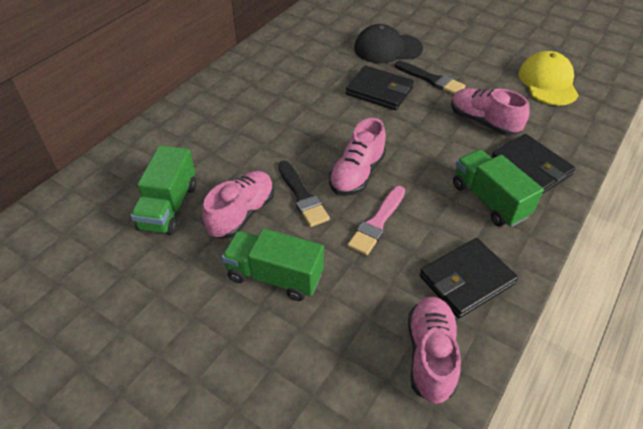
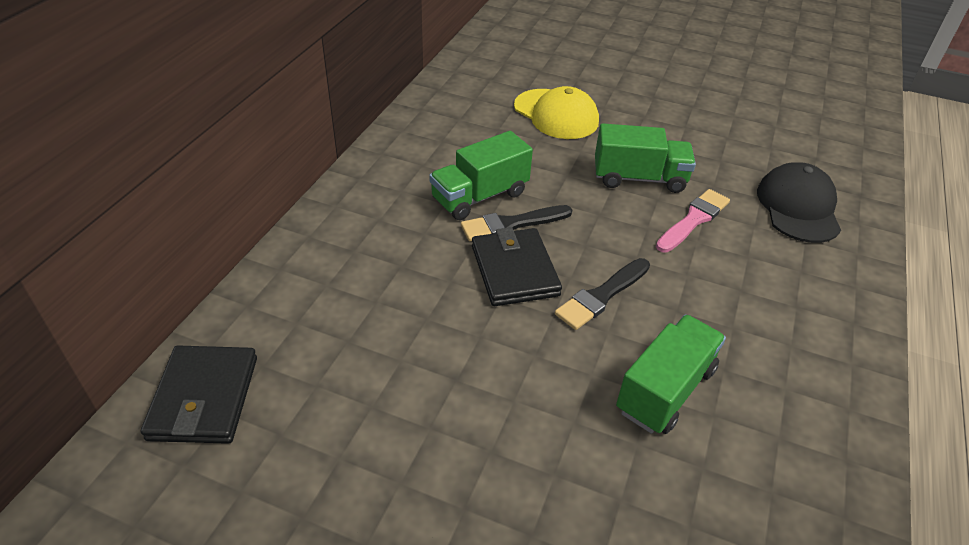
black wallet: [346,65,414,110] [420,238,518,318] [491,134,575,194] = 3 -> [141,345,257,444] [472,227,562,306] = 2
pink shoe: [202,171,274,239] [329,118,386,196] [408,297,461,404] [451,88,530,136] = 4 -> none = 0

